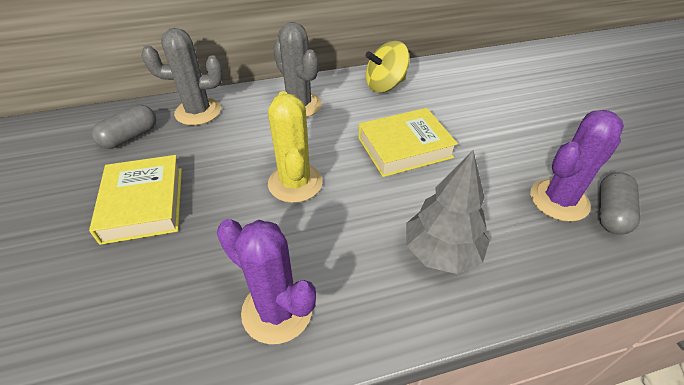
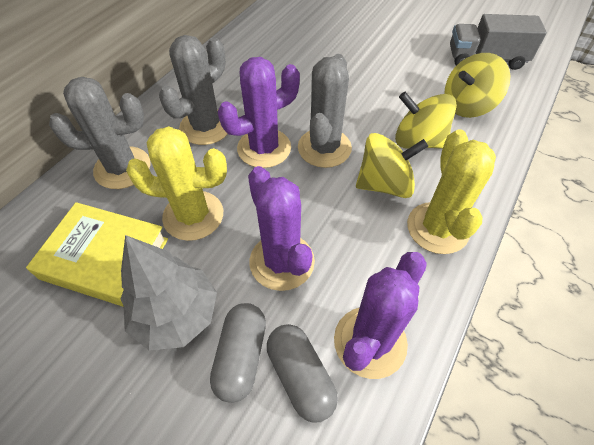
grey cactus: [141,28,223,125] [273,22,322,117] = 2 -> [49,77,151,189] [159,35,228,145] [298,54,352,168] = 3
grey truck: none = 0 -> [450,14,547,70] = 1
purple cactus: [217,219,316,344] [530,110,624,222] = 2 -> [218,57,300,168] [248,166,315,291] [334,252,427,379] = 3
yellow book: [89,155,182,245] [358,108,458,177] = 2 -> [26,202,168,307] = 1
yellow cactus: [268,91,323,203] = 1 -> [126,126,227,241] [407,129,496,254] = 2
yellow spinning top: [365,41,410,93] = 1 -> [356,133,428,198] [395,92,457,149] [444,53,510,118] = 3

